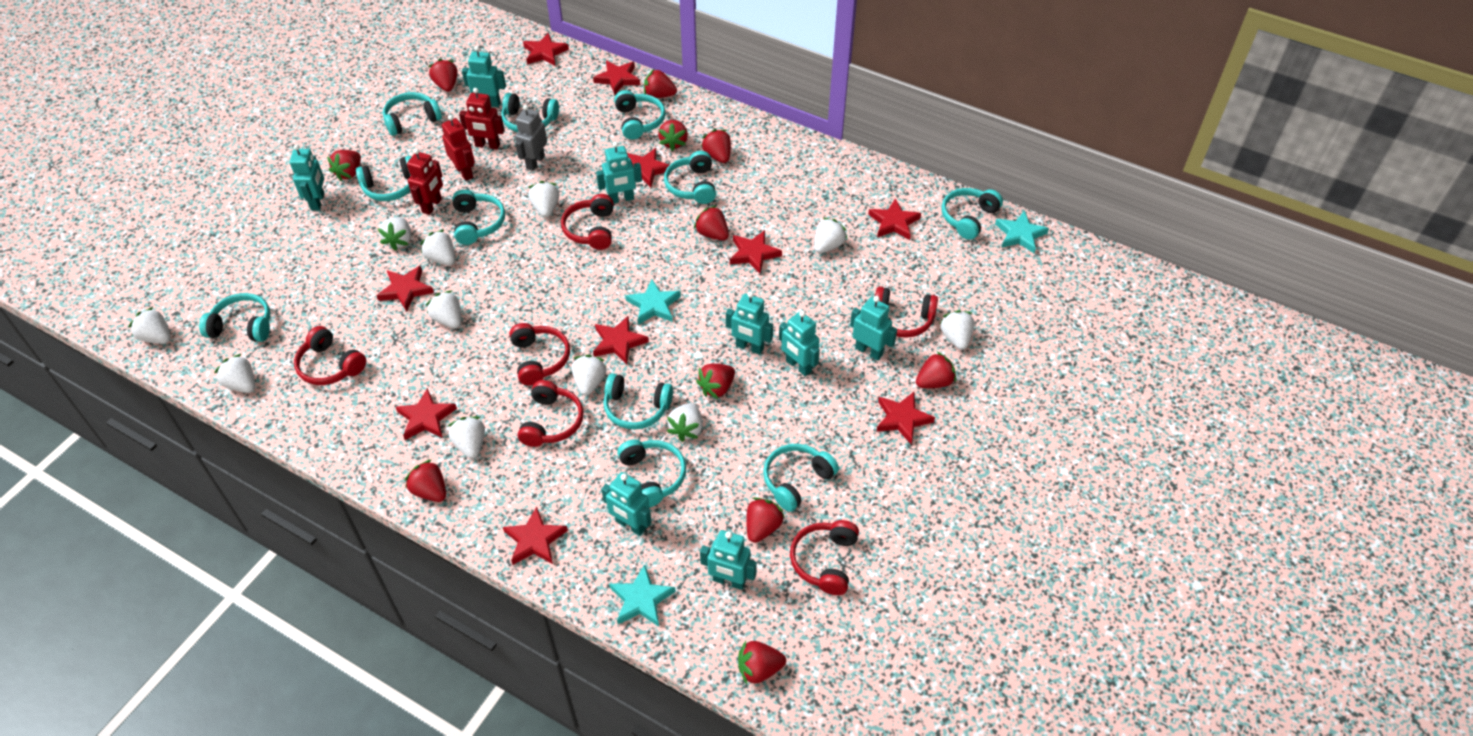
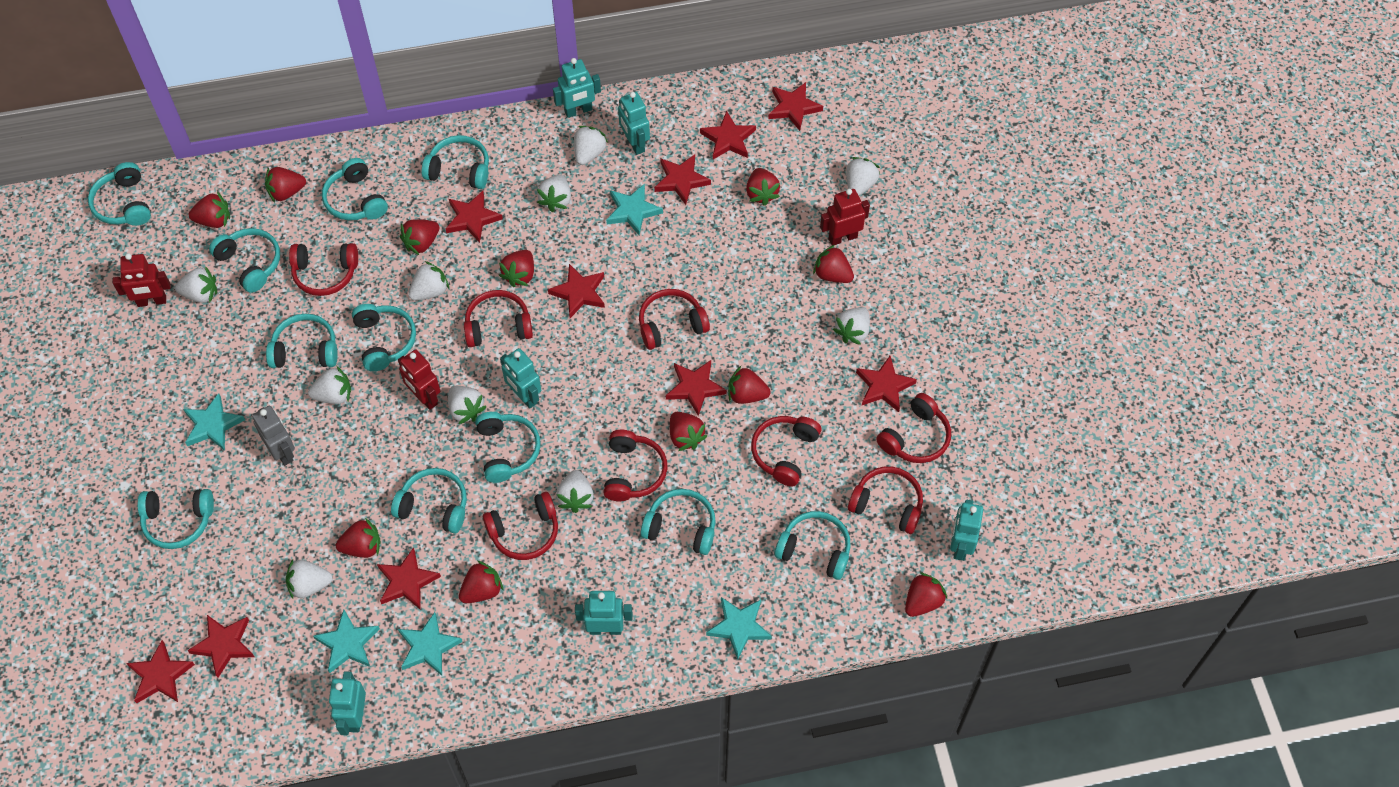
red headphones: [294,326,366,385] [509,323,570,386] [518,380,584,447] [561,194,614,250] [790,520,859,595] [875,287,938,338] = 6 -> [289,243,358,296] [464,290,533,347] [483,492,558,560] [603,430,668,501] [639,289,710,350] [751,416,821,486] [848,467,923,534] [876,393,951,463] = 8
turquoise robot: [289,144,325,211] [462,46,506,107] [596,142,642,204] [601,472,652,536] [700,530,757,590] [726,292,773,355] [779,311,820,376] [850,296,897,360] = 8 -> [329,672,366,735] [500,348,541,409] [553,58,601,118] [575,591,633,635] [618,92,650,155] [950,500,983,561] = 6
turquoise star: [609,564,676,626] [625,279,681,325] [995,210,1049,253] = 3 -> [183,393,245,451] [313,610,380,673] [398,612,463,676] [606,184,663,236] [706,597,772,660] = 5
white strawberry: [128,307,171,344] [214,354,255,393] [377,217,411,251] [420,230,455,265] [426,290,461,328] [448,416,485,459] [528,181,559,217] [572,355,606,396] [667,403,703,442] [814,218,848,253] [940,310,974,350] = 11 -> [175,266,217,303] [286,560,333,599] [308,366,351,404] [408,261,449,301] [448,386,487,424] [537,175,571,212] [556,470,594,513] [574,126,608,165] [833,307,870,345] [846,157,880,196] = 10

